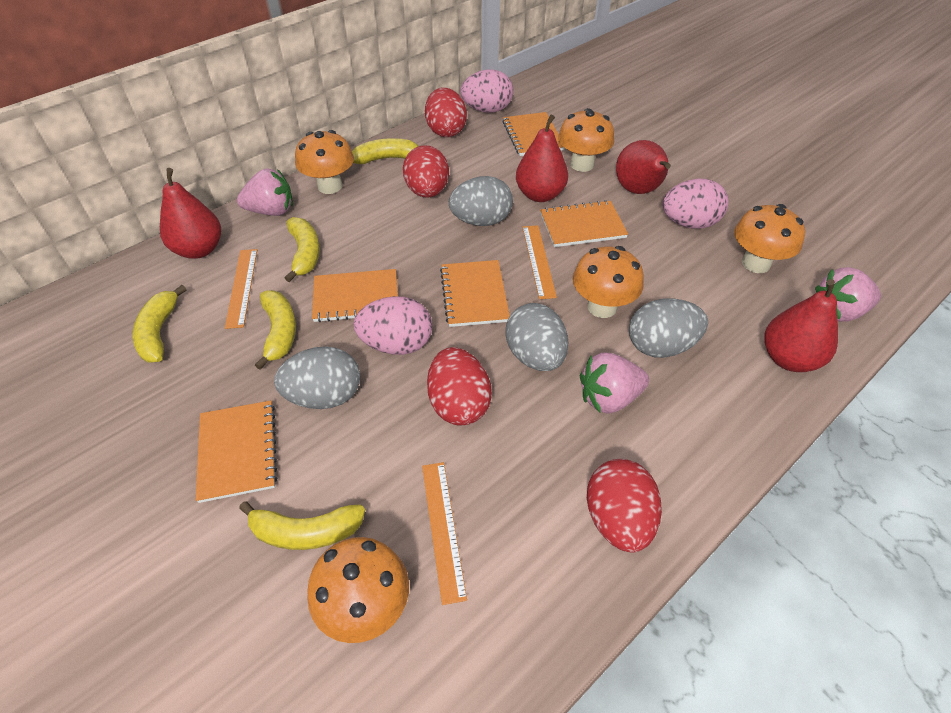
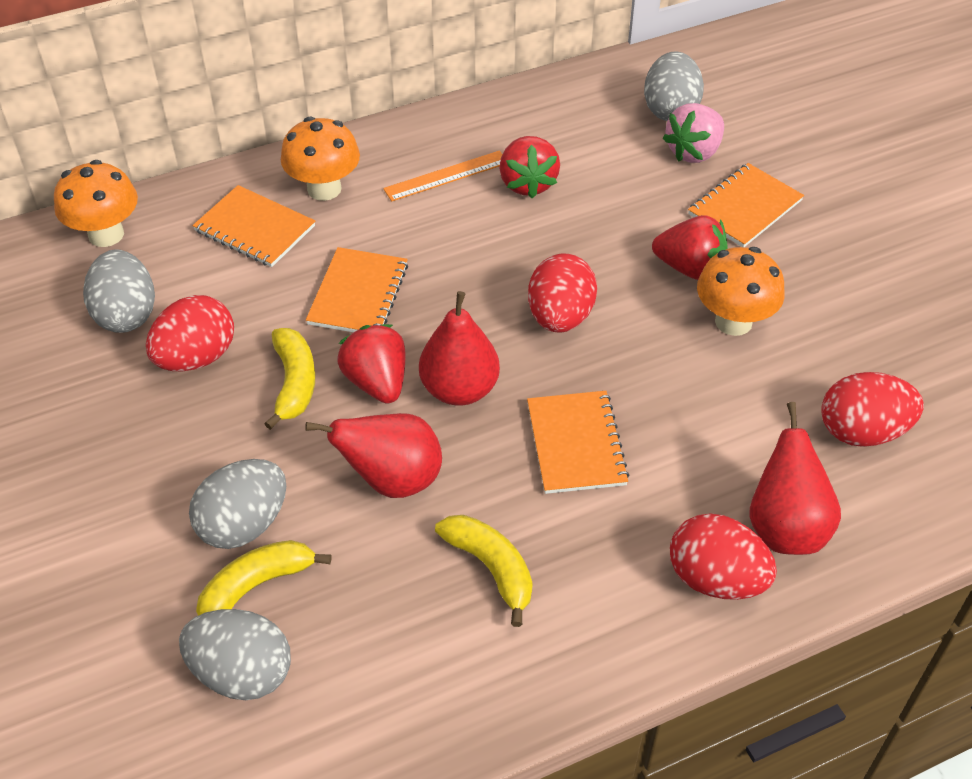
orange mushroom: [295,130,354,194] [307,537,409,643] [558,108,614,172] [573,246,644,318] [734,204,805,273] = 5 -> [54,160,138,247] [281,117,360,201] [697,247,785,336] = 3
orange notebook: [196,401,277,503] [312,269,398,322] [440,260,510,327] [502,112,565,156] [540,200,628,247] = 5 -> [192,185,315,267] [306,247,408,332] [527,391,629,494] [688,163,804,247] = 4
orange ruler: [225,249,257,329] [422,462,467,605] [522,225,557,299] = 3 -> [383,150,503,201] = 1
pink egg: [353,296,432,355] [460,70,513,113] [662,179,728,229] = 3 -> none = 0
pink strawberry: [237,168,293,216] [580,353,649,414] [815,267,881,322] = 3 -> [663,103,724,163] = 1
red pear: [160,168,221,259] [516,114,568,202] [616,140,671,194] [765,279,838,372] = 4 -> [305,413,442,498] [419,291,500,405] [749,402,841,555] = 3
red strawberry: none = 0 -> [337,324,405,404] [499,136,560,198] [652,215,728,280] = 3
yellow banana: [132,285,186,363] [239,501,365,550] [255,290,296,370] [285,217,320,282] [352,138,418,164] = 5 -> [196,540,331,616] [264,328,315,430] [435,515,533,627] = 3

